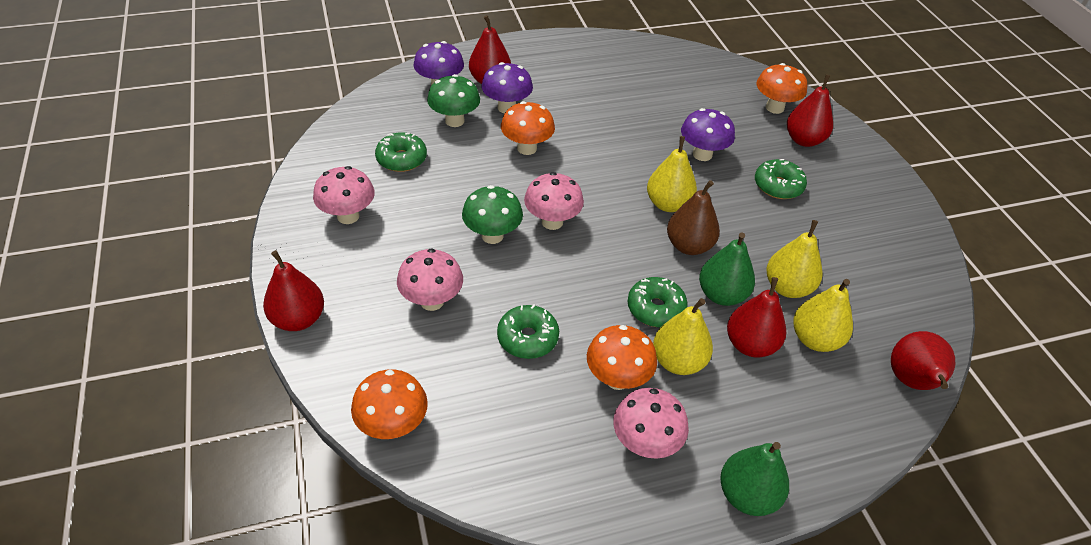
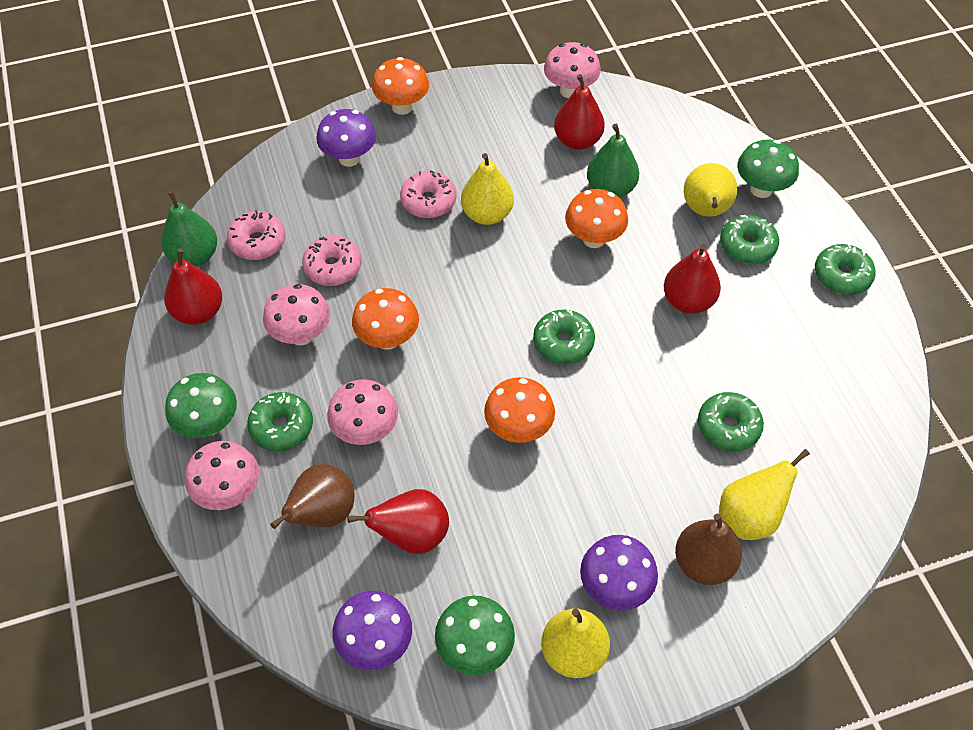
brown pear: [667,180,720,255] = 1 -> [270,464,355,529] [675,514,742,585] = 2
green donut: [375,132,427,172] [497,305,559,359] [627,277,688,327] [755,159,807,199] = 4 -> [247,392,313,451] [533,309,595,364] [698,392,764,451] [720,214,779,264] [815,244,876,295] = 5
green mushroom: [427,74,480,127] [462,185,523,244] = 2 -> [165,373,237,438] [435,596,515,675] [737,140,799,198] = 3
pink donut: none = 0 -> [227,210,285,260] [302,236,361,286] [400,170,456,218] = 3
red pear: [263,250,324,331] [469,15,511,84] [727,277,786,358] [787,74,833,147] [891,331,955,390] = 5 -> [164,248,222,325] [347,489,449,554] [554,74,605,150] [664,244,721,314] = 4

